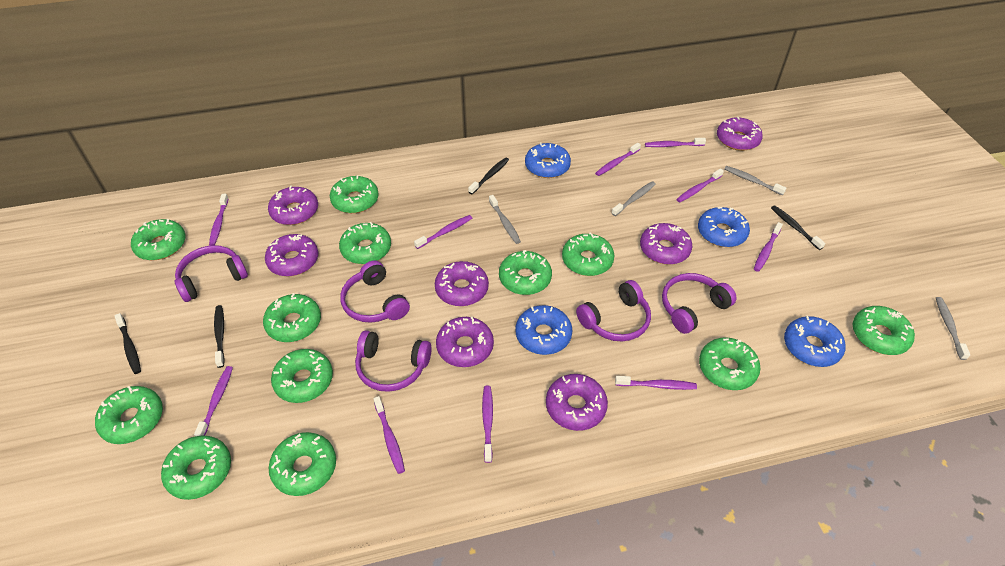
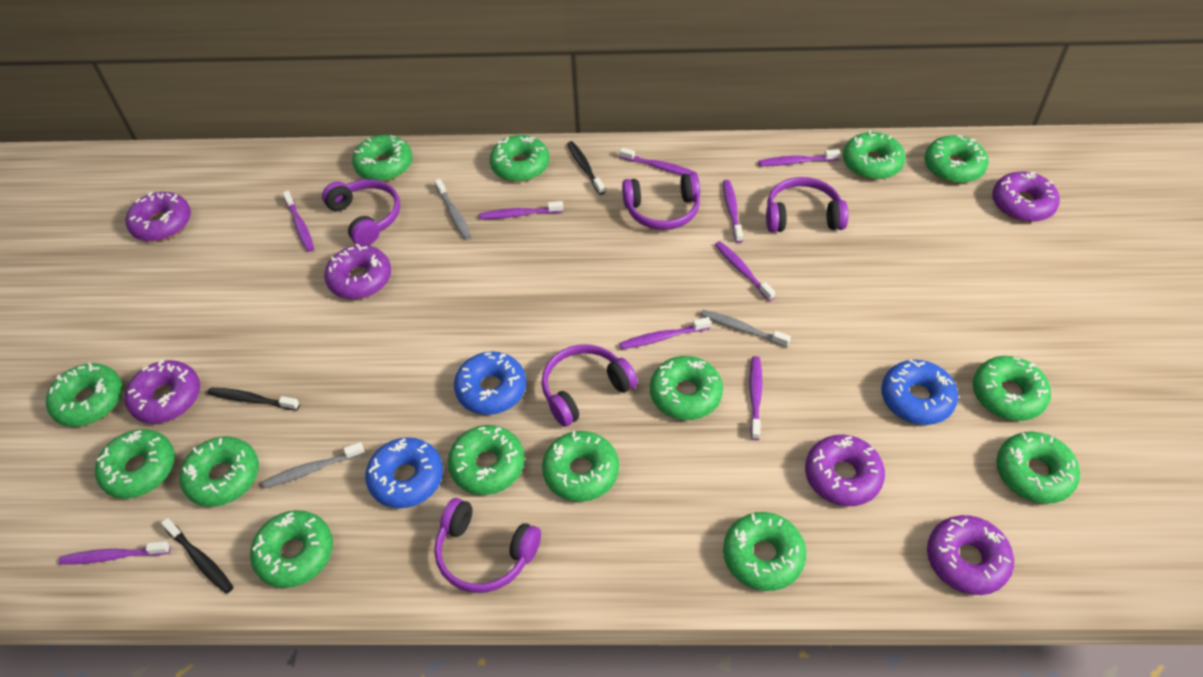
black toothbrush: [114,313,141,374] [214,305,225,368] [468,157,509,194] [771,205,825,250] = 4 -> [161,518,233,594] [207,387,300,411] [567,141,605,195] = 3
blue donut: [515,305,573,355] [525,143,571,178] [698,207,750,247] [784,316,845,367] = 4 -> [365,437,443,508] [454,351,526,415] [881,359,958,425] = 3
green donut: [95,386,163,444] [131,219,186,260] [161,435,231,500] [263,293,321,342] [269,432,336,496] [271,349,333,403] [330,175,379,213] [339,222,391,264] [499,250,552,295] [562,232,614,276] [699,337,761,390] [853,306,915,355] = 12 -> [46,363,123,427] [95,429,175,499] [179,437,259,507] [250,510,333,588] [352,135,413,181] [448,425,525,495] [490,135,549,182] [542,431,619,502] [650,356,723,420] [723,512,806,591] [843,130,905,180] [925,135,988,183] [973,356,1051,421] [996,432,1080,504] = 14
grey toothbrush: [489,195,521,244] [612,181,656,216] [725,166,787,195] [936,297,970,360] = 4 -> [262,442,365,489] [435,179,471,239] [700,310,791,347] = 3
purple donut: [265,234,318,276] [268,186,318,225] [435,261,489,306] [436,317,494,367] [546,374,608,431] [640,223,692,265] [717,117,763,151] = 7 -> [125,360,200,424] [126,192,191,242] [324,244,391,299] [805,435,885,506] [927,515,1014,595] [992,171,1060,222] = 6
purple toothbrush: [194,366,233,436] [209,194,229,246] [373,396,405,474] [414,215,472,249] [482,386,493,463] [595,143,641,176] [615,376,697,390] [645,138,706,147] [676,169,724,202] [754,222,783,272] = 10 -> [59,541,170,565] [283,191,314,252] [479,201,563,219] [619,317,711,350] [620,148,697,175] [715,241,775,301] [723,180,743,243] [749,356,762,440] [758,149,841,166] = 9

